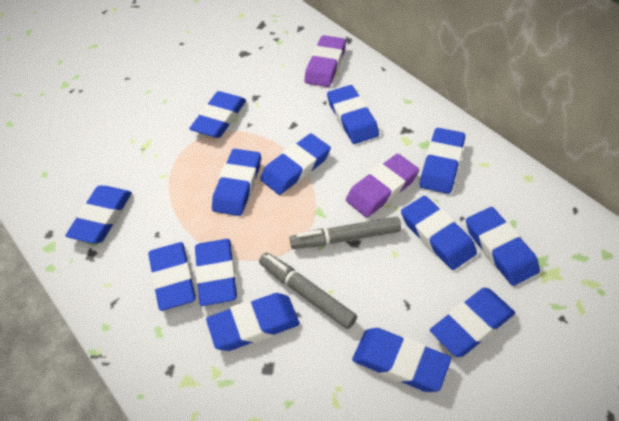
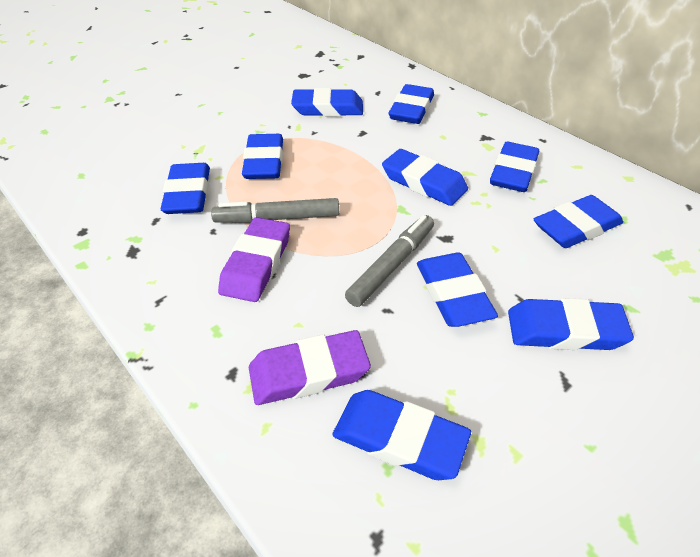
blue eraser: [65,186,132,243] [148,242,196,311] [189,91,246,138] [195,239,237,306] [206,293,300,351] [212,149,261,216] [260,133,331,195] [327,85,379,144] [352,328,451,392] [401,196,477,270] [420,128,465,194] [430,288,515,357] [466,207,540,286] = 13 -> [160,163,210,214] [242,134,283,179] [291,88,363,116] [332,390,471,480] [382,149,468,206] [389,84,434,124] [417,253,498,327] [490,142,539,192] [508,298,634,350] [534,195,623,248] = 10

